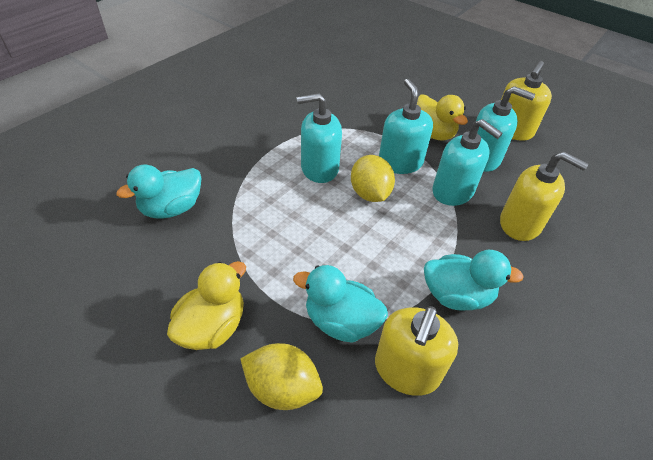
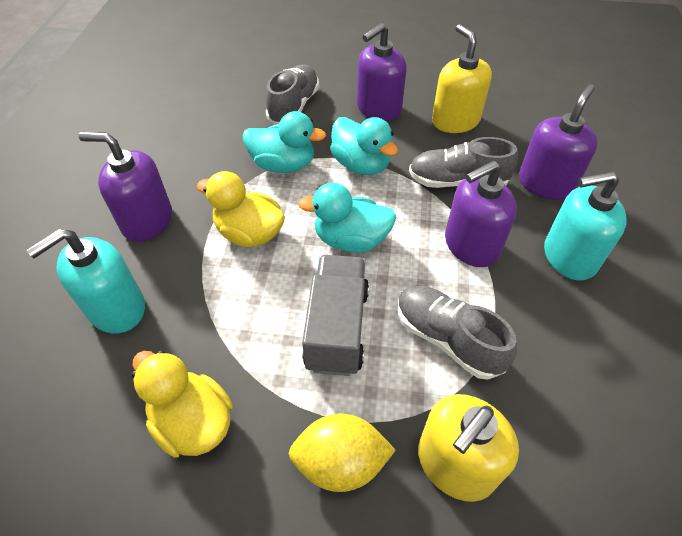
grey shoe: none = 0 -> [266,65,319,125] [398,285,517,380] [409,137,518,188] = 3
grey truck: none = 0 -> [302,255,369,376] = 1
purple soap dispenser: none = 0 -> [79,132,172,242] [357,23,407,121] [445,160,517,267] [519,84,598,200] = 4
turquoise soap dispenser: [297,93,342,183] [379,79,433,174] [432,119,503,206] [476,86,535,172] = 4 -> [26,229,145,334] [544,171,627,280] = 2
yellow lemon: [240,343,323,410] [351,155,395,202] = 2 -> [288,413,396,492] = 1
yellow soap dispenser: [375,306,458,396] [500,152,589,241] [501,61,552,141] = 3 -> [418,394,519,502] [432,24,492,133] = 2

